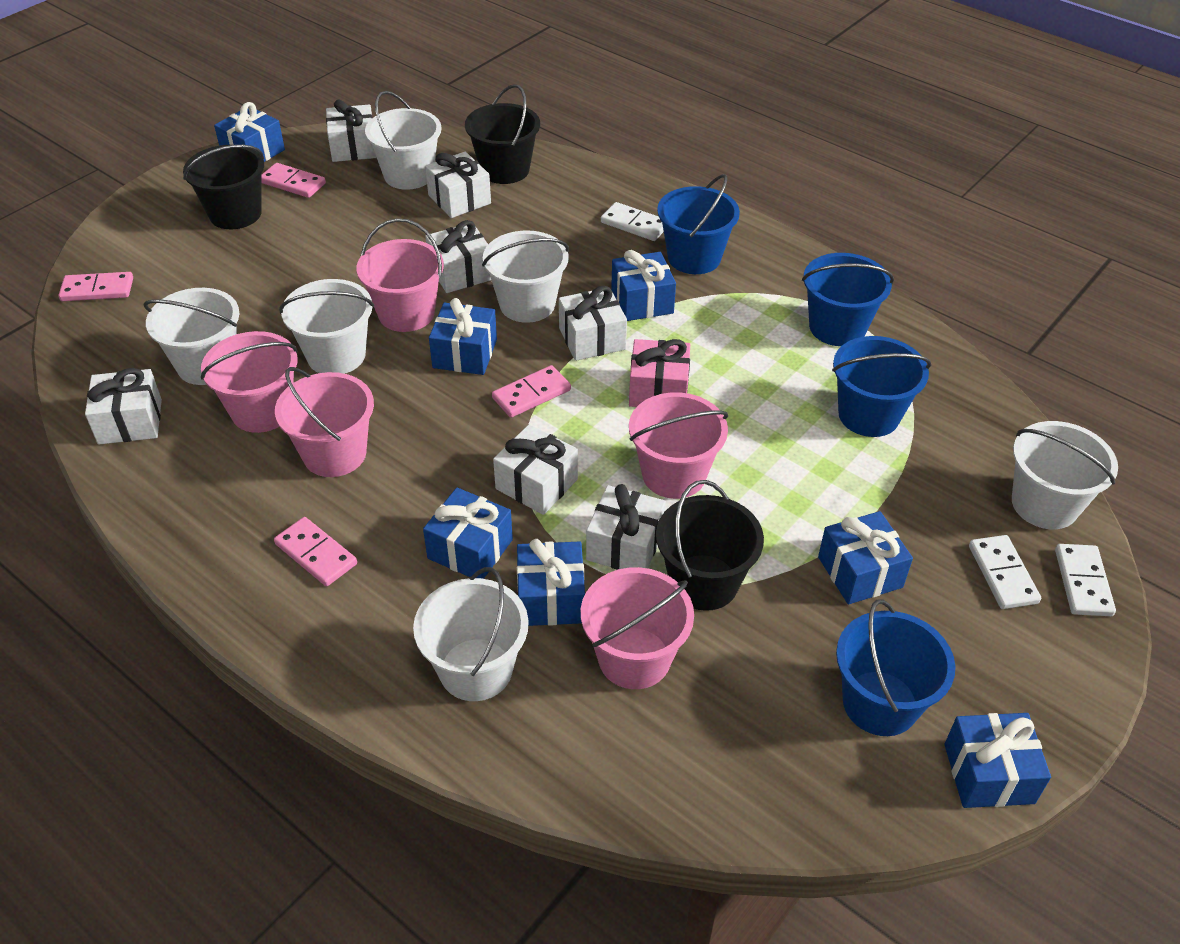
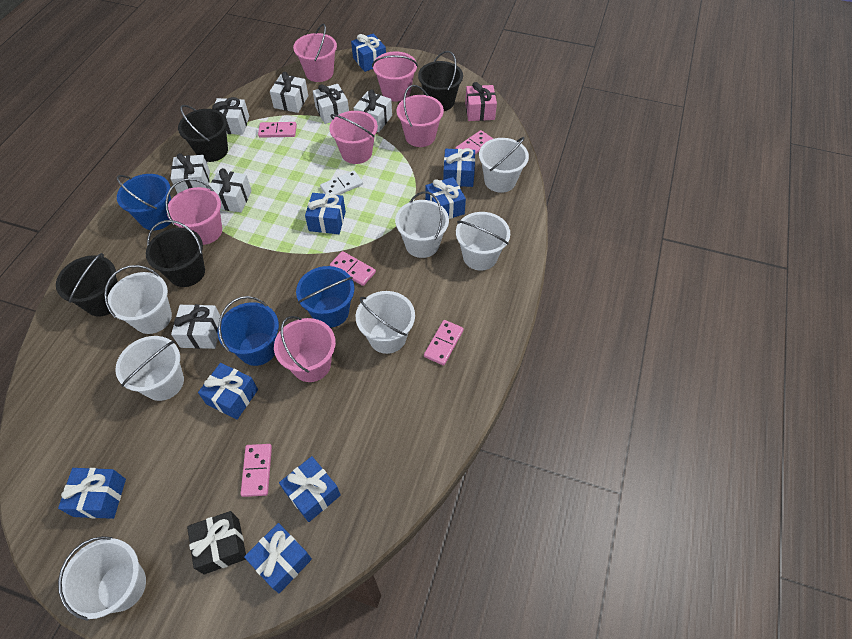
black bucket: [183,145,264,229] [465,84,540,184] [656,480,764,611] = 3 -> [56,253,118,316] [146,220,205,287] [178,105,228,162] [418,51,463,111] = 4
black gift: none = 0 -> [187,511,246,575] = 1
blue bucket: [657,174,740,274] [802,253,894,346] [832,336,931,437] [836,599,956,736] = 4 -> [116,174,171,230] [217,296,279,366] [296,266,354,328] = 3
blue gift: [214,102,285,162] [423,488,513,579] [429,298,497,375] [517,539,585,626] [611,250,676,321] [818,511,913,604] [944,713,1051,808] = 7 -> [58,468,126,519] [198,363,258,420] [244,523,312,593] [279,456,341,522] [305,193,346,234] [351,33,386,72] [425,177,466,219] [443,148,475,187] = 8
pink bucket: [201,331,298,433] [275,367,374,477] [356,218,444,332] [581,567,694,689] [629,392,728,499] = 5 -> [165,178,222,245] [274,316,336,382] [293,23,337,82] [329,111,378,164] [372,51,418,102] [397,85,444,147] = 6
pink domino: [59,272,133,301] [261,163,326,198] [274,517,357,586] [492,365,571,418] = 4 -> [241,444,272,497] [258,122,297,138] [330,251,376,286] [424,320,464,365] [455,130,493,154] = 5
white bucket: [144,288,239,385] [279,279,374,374] [365,91,442,190] [413,567,529,701] [482,231,569,323] [1012,421,1118,529] = 6 -> [58,536,146,621] [104,265,172,334] [115,336,184,401] [356,291,415,354] [395,191,449,258] [456,212,510,270] [479,137,529,193] = 7
white domino: [601,202,664,241] [969,535,1041,609] [1055,544,1116,616] = 3 -> [320,170,363,195] = 1

